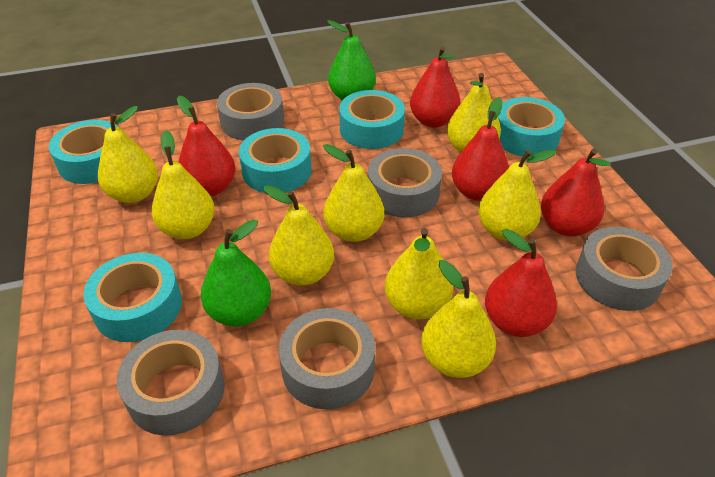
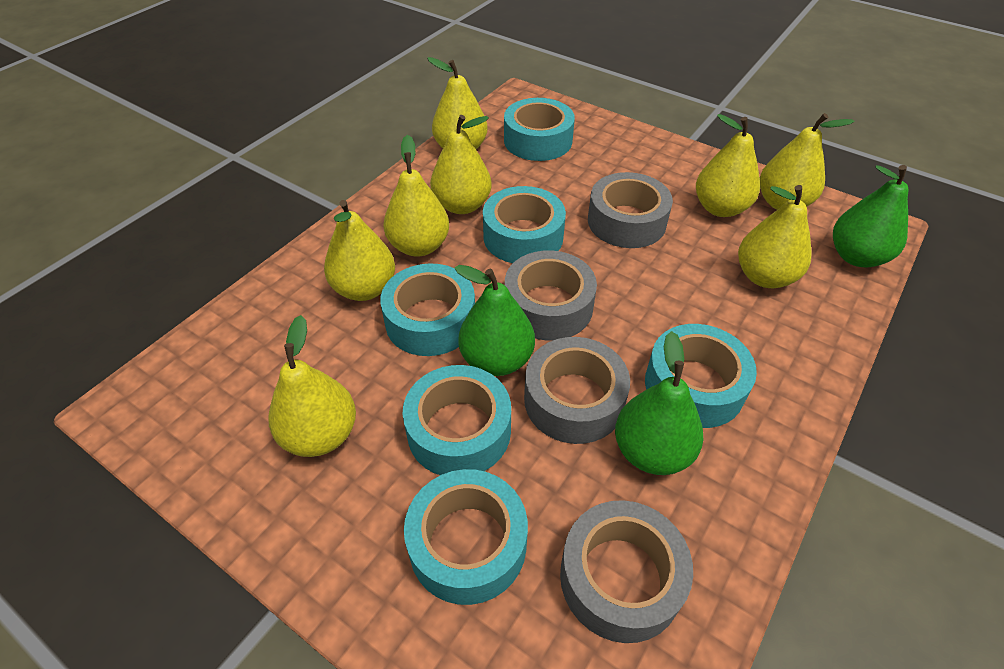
green pear: [201,219,271,326] [327,20,376,100] = 2 -> [455,265,535,376] [615,331,703,475] [833,165,908,268] = 3
grey tape: [117,330,225,436] [217,83,284,140] [279,308,375,409] [368,148,442,218] [576,227,673,311] = 5 -> [505,250,597,341] [524,337,630,444] [560,500,693,643] [588,172,673,248] = 4
red pear: [177,96,235,196] [410,46,460,128] [452,97,509,201] [485,229,557,337] [541,148,611,236] = 5 -> none = 0
turquoise tape: [49,120,118,184] [84,253,182,342] [239,128,312,193] [339,90,405,149] [498,97,565,156] = 5 -> [380,263,475,356] [403,365,511,475] [404,469,528,605] [483,186,566,263] [504,98,575,161] [645,324,757,428] = 6

